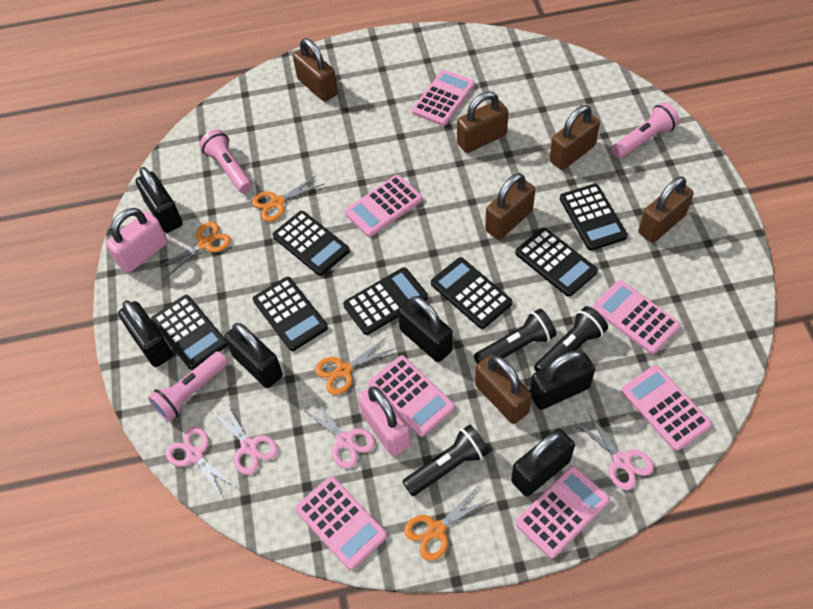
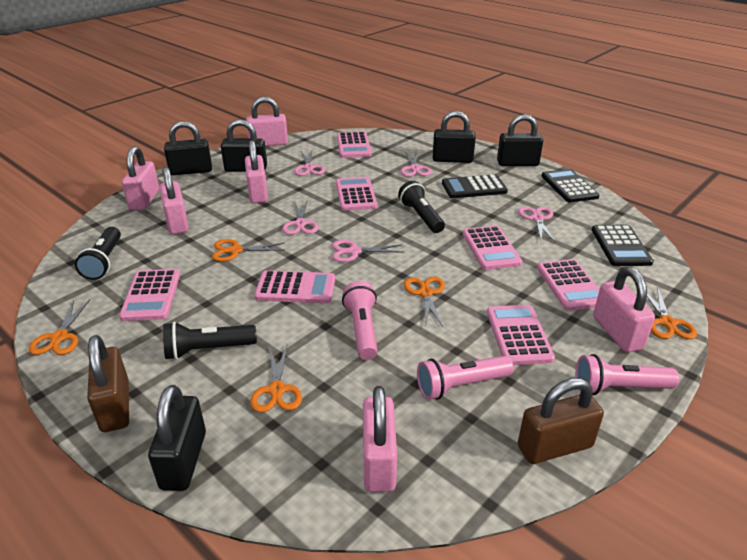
black calculator: [151,295,227,370] [253,277,328,351] [273,211,350,276] [343,267,428,335] [431,257,513,329] [515,228,598,297] [560,184,628,251] = 7 -> [442,174,508,198] [541,169,600,202] [592,225,654,266] = 3
black padlock: [118,300,173,367] [135,167,183,233] [224,323,283,388] [398,296,453,362] [511,429,575,496] [530,351,595,410] = 6 -> [148,385,206,491] [164,121,212,175] [221,119,267,172] [433,111,476,163] [497,114,543,166] = 5
brown padlock: [293,38,338,102] [457,92,508,153] [475,355,532,424] [485,173,535,240] [549,105,600,170] [638,176,694,243] = 6 -> [87,335,129,432] [518,378,604,464] = 2
orange scissors: [158,222,231,277] [252,175,324,222] [315,337,396,395] [404,486,490,561] = 4 -> [29,299,90,355] [212,239,284,262] [250,346,302,412] [404,277,445,327] [647,286,697,339] = 5
pink padlock: [106,208,168,273] [358,384,411,456] = 2 -> [122,146,159,210] [159,167,189,234] [245,140,268,203] [246,97,288,146] [363,386,397,492] [593,267,655,352] = 6
pink scissors: [165,427,237,499] [211,402,278,475] [301,397,375,468] [575,412,654,490] = 4 -> [282,201,318,235] [294,151,325,176] [332,240,403,262] [400,152,431,177] [518,207,556,243] = 5

